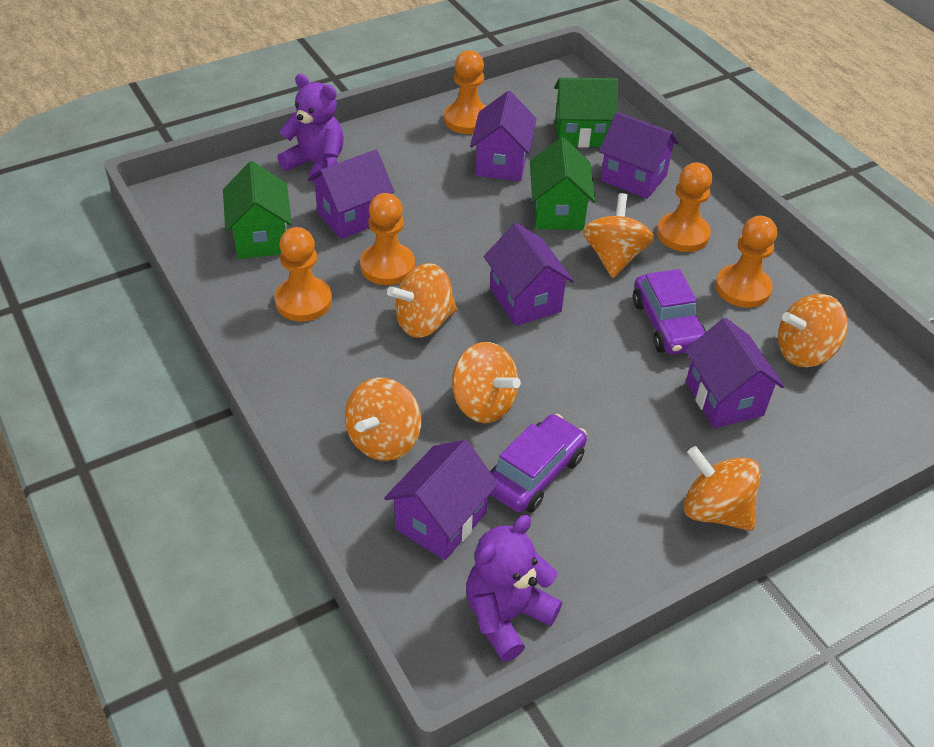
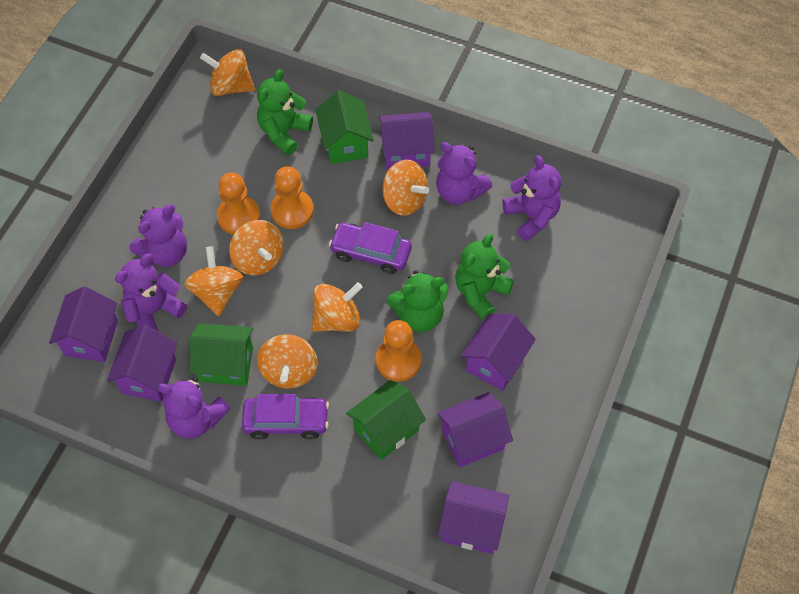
green teddy bear: none = 0 -> [257,69,313,155] [387,270,448,332] [455,234,514,320] = 3
orange pawn: [274,227,332,322] [360,193,415,285] [444,50,486,134] [657,162,712,252] [715,216,777,308] = 5 -> [217,172,260,235] [271,166,314,229] [376,320,421,382] = 3
purple teddy bear: [278,74,344,182] [466,515,562,662] = 2 -> [115,254,187,331] [130,204,187,267] [158,377,231,439] [436,142,492,205] [502,155,561,241] = 5

